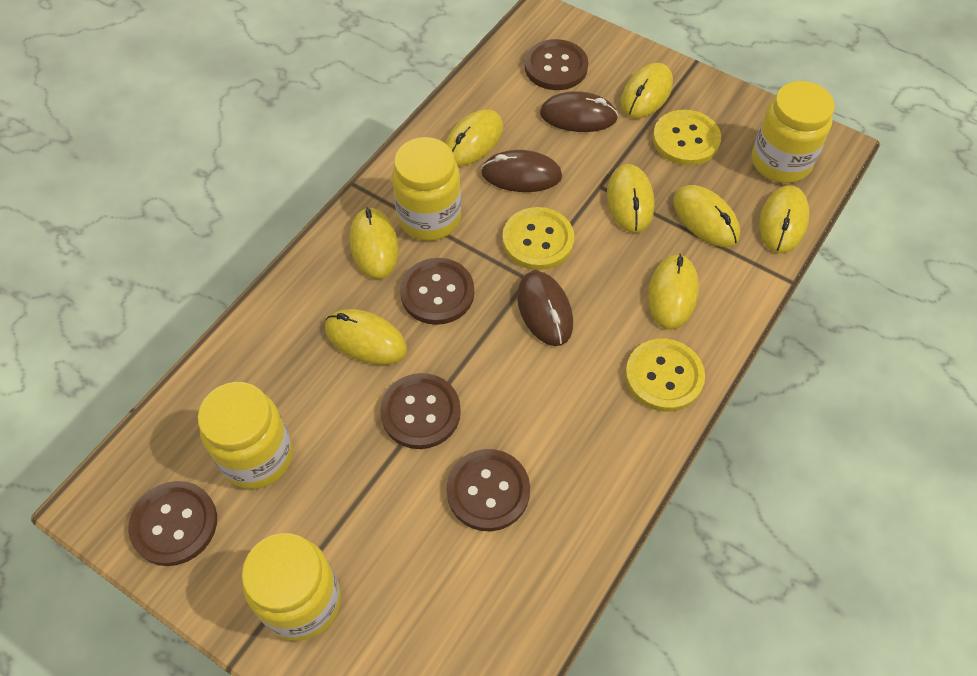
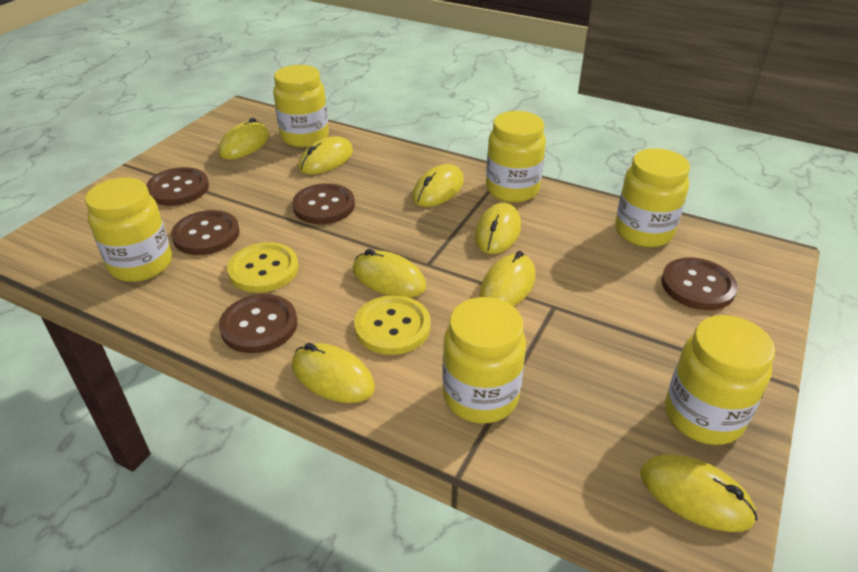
brown mouse: [481,150,562,192] [517,271,573,346] [540,91,618,132] = 3 -> none = 0
yellow button: [502,207,574,270] [625,339,705,412] [653,110,721,166] = 3 -> [227,242,299,293] [354,295,431,355] = 2
yellow jar: [198,382,293,489] [242,533,341,641] [392,137,461,241] [752,81,835,183] = 4 -> [85,177,172,282] [273,65,329,147] [442,297,526,424] [486,111,546,203] [615,148,690,247] [665,315,775,445] = 6

